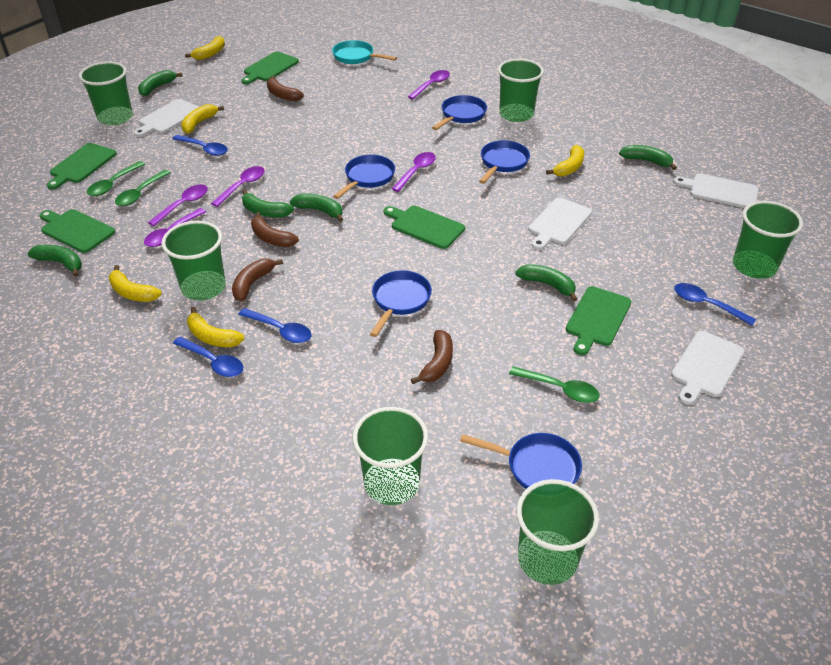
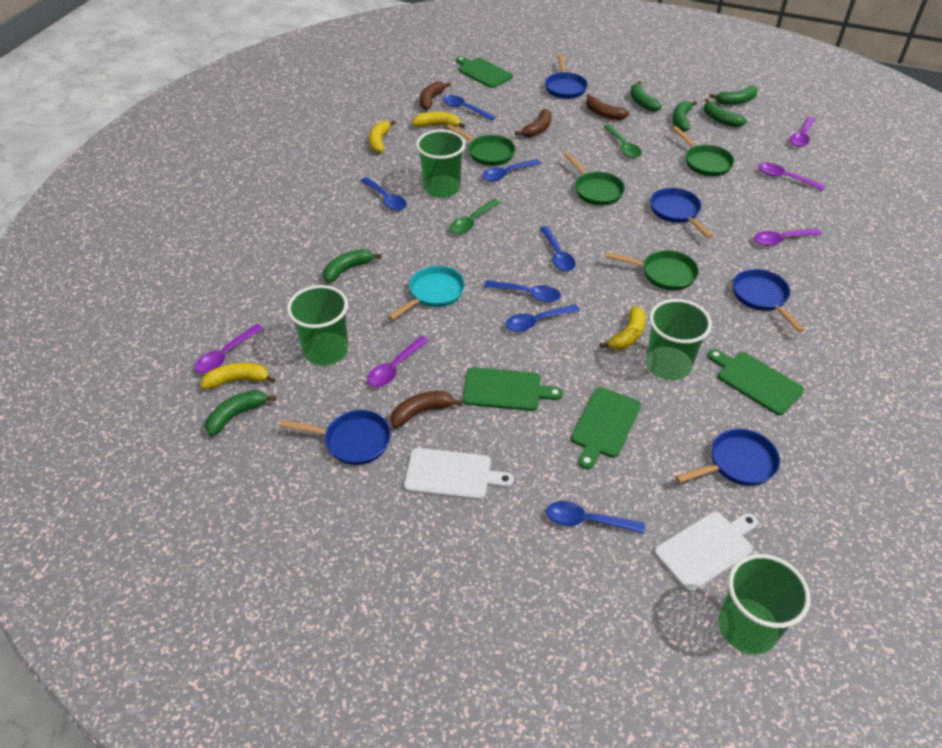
blue spoon: [172,135,228,156] [173,337,243,377] [238,308,311,343] [674,283,756,326] = 4 -> [361,177,407,211] [443,95,496,121] [482,159,542,181] [484,280,561,302] [505,304,580,332] [540,226,575,271] [546,501,645,534] = 7
green cup: [79,61,133,125] [161,221,226,301] [353,407,428,505] [498,59,544,122] [516,479,599,585] [733,201,803,279] = 6 -> [287,285,348,366] [416,130,465,198] [646,299,712,381] [718,554,810,654] = 4
green cutting board: [40,209,115,253] [47,143,117,190] [241,52,299,84] [384,206,465,249] [566,286,631,355] = 5 -> [456,56,513,88] [463,367,563,411] [571,387,641,470] [708,349,804,415] = 4
green pan: none = 0 -> [446,124,515,166] [564,153,625,206] [605,250,699,290] [672,126,734,176] = 4
green spoon: [87,161,145,196] [115,170,171,206] [509,366,600,403] = 3 -> [449,199,500,234] [604,125,642,158] = 2
white cutting board: [134,99,199,137] [529,197,592,250] [671,331,744,405] [673,173,759,208] = 4 -> [404,448,514,500] [654,512,758,592] = 2
yellow banana: [109,265,162,302] [181,104,224,134] [185,36,225,60] [187,307,244,347] [546,145,584,177] = 5 -> [201,362,275,389] [369,120,396,153] [412,112,465,128] [600,306,646,350] = 4

